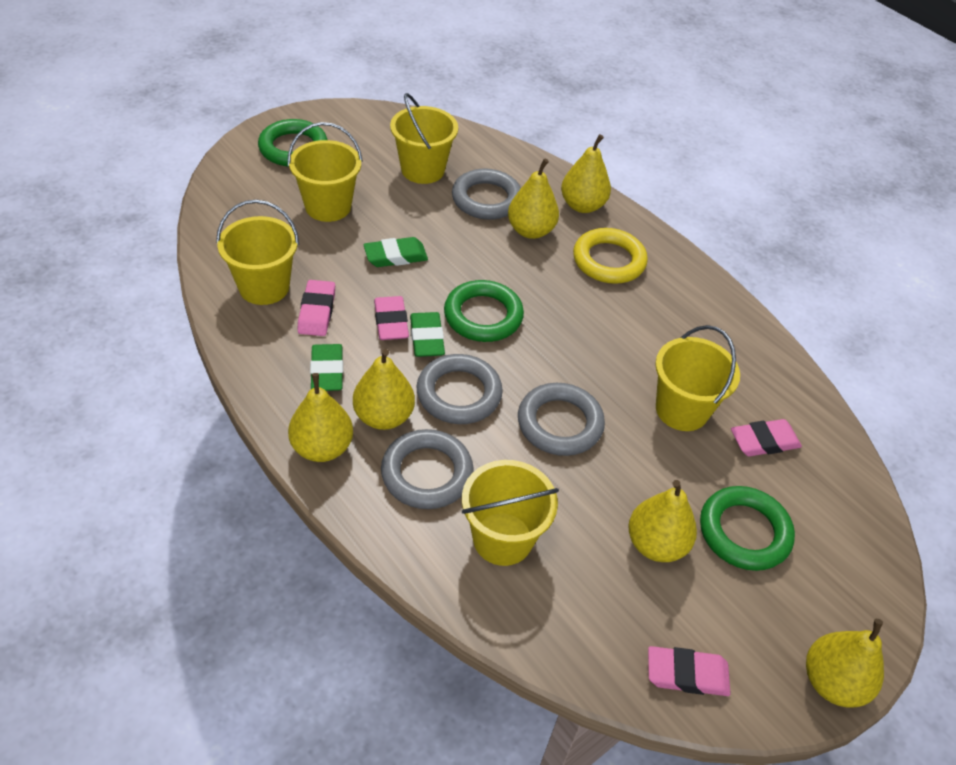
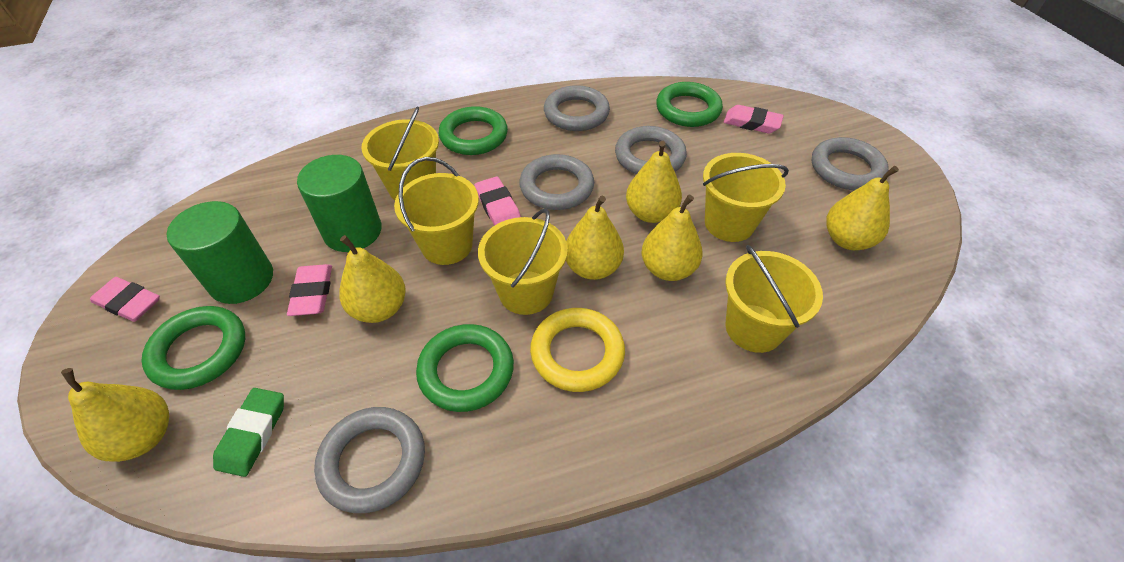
green cylinder: none = 0 -> [167,201,273,304] [297,155,382,252] = 2
green eraser: [310,344,343,391] [363,237,428,267] [410,312,445,357] = 3 -> [213,388,284,477] = 1
green ring: [258,119,328,167] [444,280,524,342] [700,486,795,571] = 3 -> [141,306,245,390] [416,324,514,412] [439,106,508,155] [656,82,723,127] = 4
grey ring: [381,429,474,509] [417,354,503,424] [452,169,521,220] [518,383,605,456] = 4 -> [314,407,425,513] [519,154,594,210] [544,85,610,131] [615,126,687,174] [812,137,889,190] = 5

